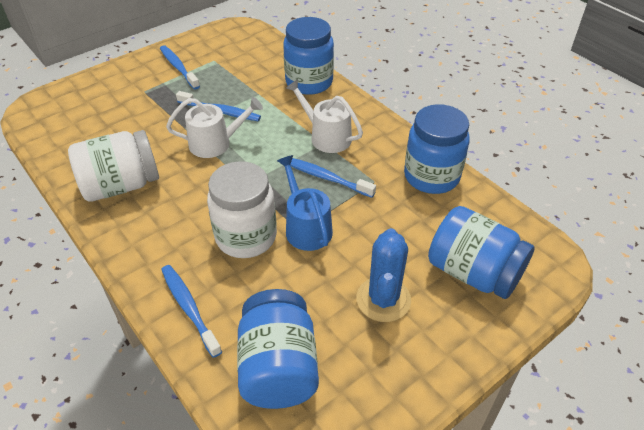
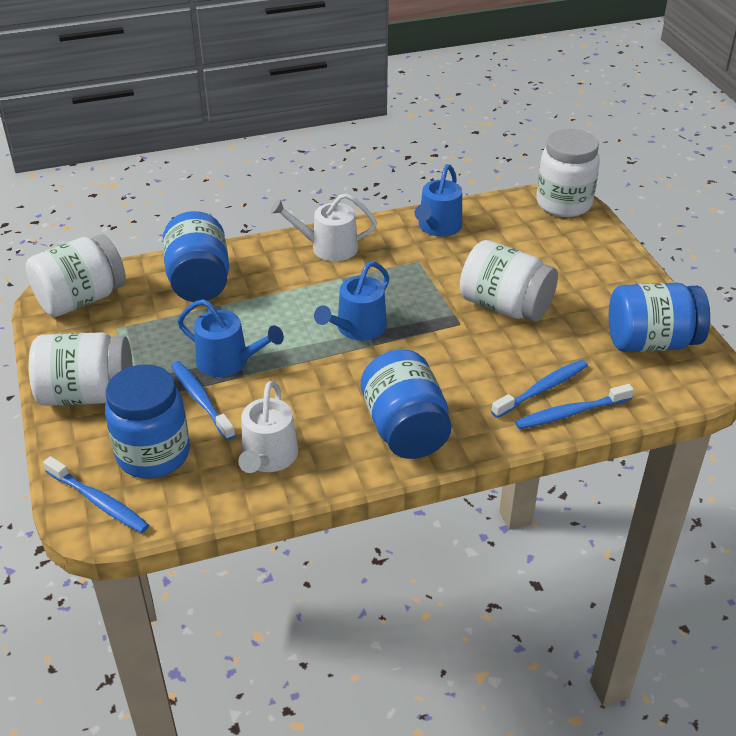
blue cactus: [356,228,411,322] = 1 -> none = 0
blue watering can: [277,155,333,251] = 1 -> [177,299,284,377] [314,262,389,340] [415,164,462,236] = 3
white jar: [68,130,159,202] [207,161,277,258] = 2 -> [26,234,126,317] [29,332,133,406] [460,240,558,322] [536,129,600,217] = 4

